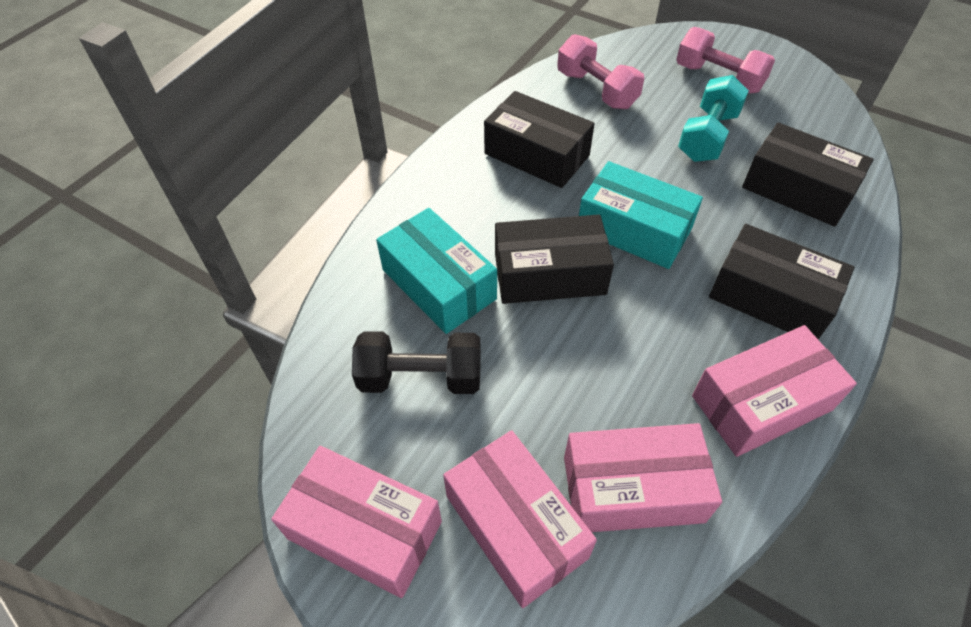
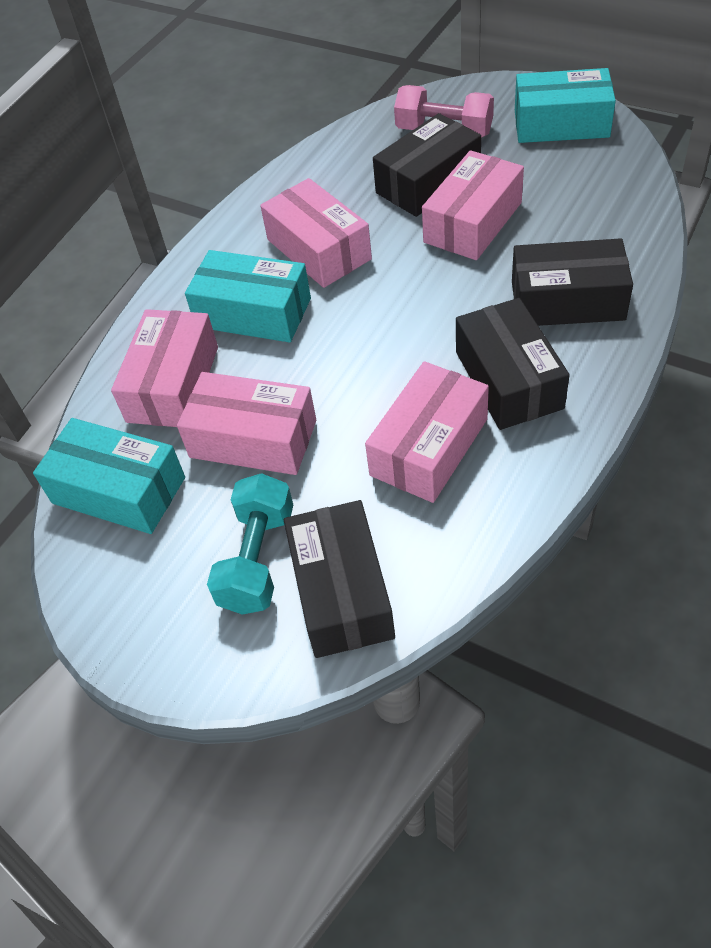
black dumbbell: [352,331,481,394] = 1 -> none = 0
pink box: [271,446,442,598] [443,430,597,608] [564,423,722,532] [692,325,857,457] = 4 -> [111,309,218,427] [177,372,316,475] [260,178,372,288] [365,361,489,503] [422,150,524,260] = 5
pink dumbbell: [557,34,644,109] [676,27,775,93] = 2 -> [394,85,494,138] = 1
turquoise box: [376,208,497,334] [579,161,703,269] = 2 -> [33,418,185,534] [185,250,311,342] [515,68,616,143] = 3

